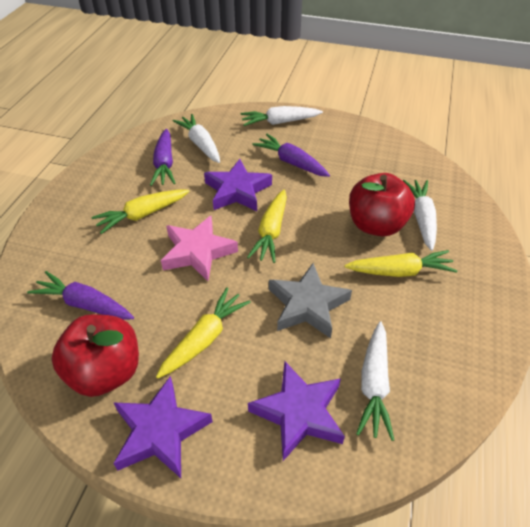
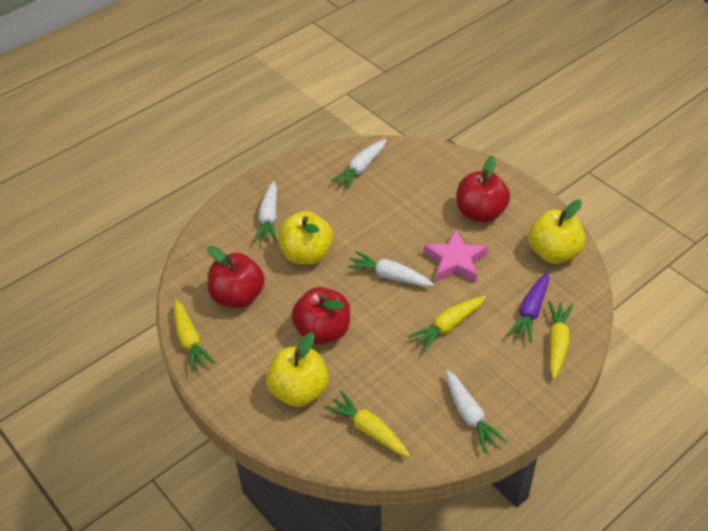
grey star: [269,263,352,338] = 1 -> none = 0
purple carrot: [27,271,134,320] [150,129,176,186] [252,134,330,177] = 3 -> [507,272,549,343] = 1
purple star: [113,376,213,478] [204,159,272,211] [248,361,345,461] = 3 -> none = 0
red apple: [52,314,139,397] [349,173,415,236] = 2 -> [207,246,265,308] [291,287,350,345] [457,156,510,223] = 3
yellow apple: none = 0 -> [266,332,329,407] [278,211,333,264] [528,200,585,264] = 3

